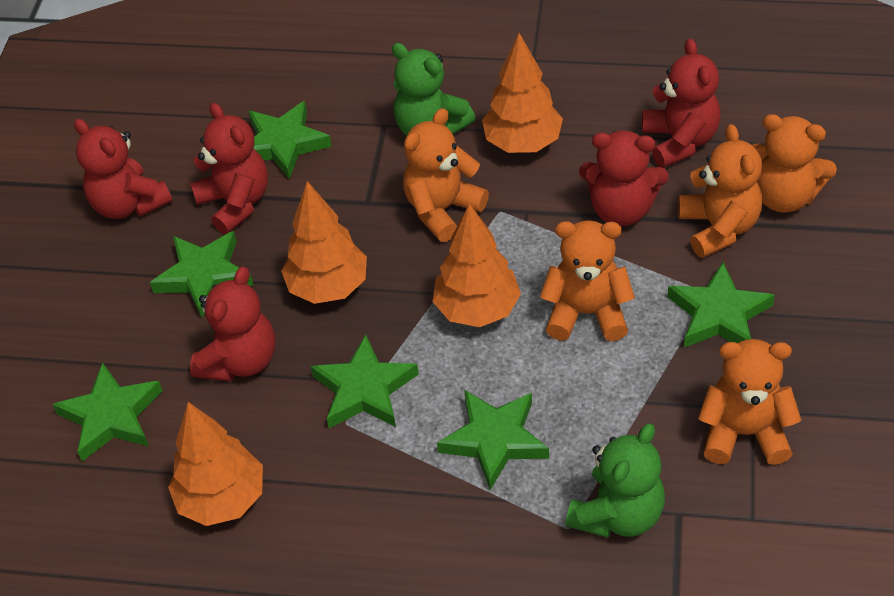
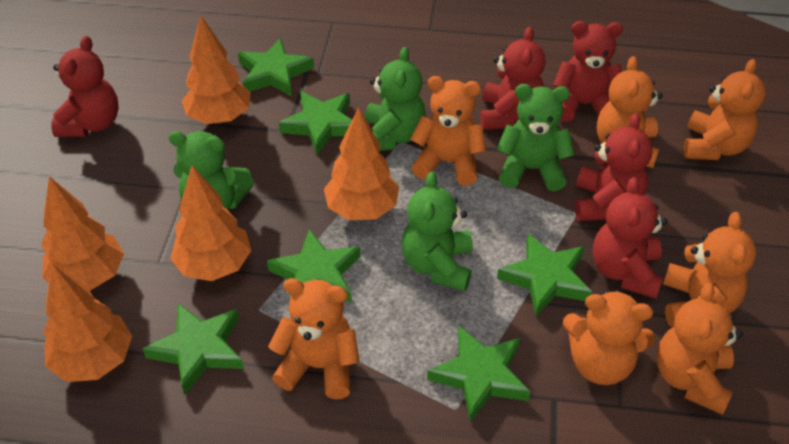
green teddy bear: [392,43,475,136] [566,424,665,538] = 2 -> [169,131,254,210] [365,47,426,151] [402,171,473,291] [496,84,575,191] = 4
orange teddy bear: [403,108,489,242] [540,220,635,341] [678,124,762,258] [698,339,802,465] [752,114,837,213] = 5 -> [268,278,360,399] [410,76,486,186] [563,290,655,385] [597,56,663,168] [656,282,743,415] [663,212,756,327] [684,59,766,160] = 7
orange tree: [168,402,263,526] [281,181,367,304] [432,203,521,327] [482,33,563,153] = 4 -> [41,176,124,291] [43,264,132,382] [171,165,252,281] [182,16,251,124] [324,107,399,220] = 5

